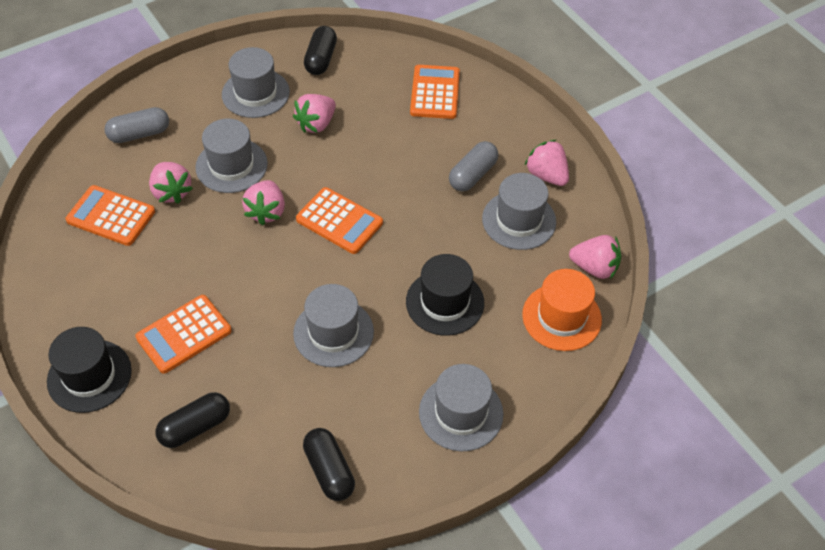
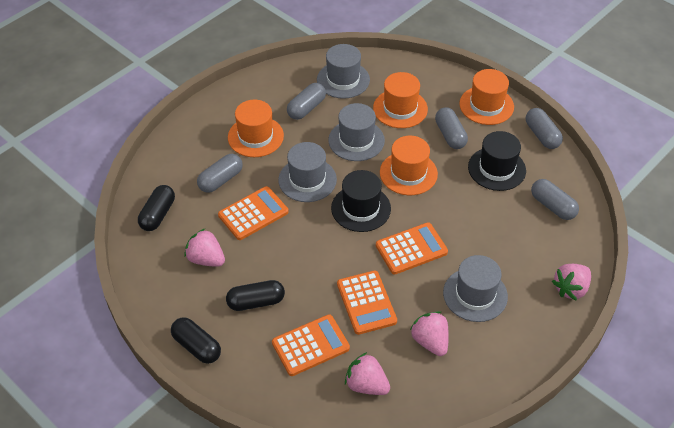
grey capsule: [104,107,169,143] [449,141,498,192] = 2 -> [197,154,243,193] [287,83,326,120] [435,107,468,149] [526,108,563,149] [531,179,579,220] = 5
grey hat: [195,119,268,193] [222,47,290,118] [293,284,374,367] [419,364,503,451] [482,173,556,250] = 5 -> [278,142,337,202] [317,44,370,99] [328,103,385,161] [443,255,508,322] = 4
orange hat: [522,269,602,351] = 1 -> [228,100,284,157] [373,72,428,128] [380,136,438,195] [459,69,514,125] = 4
pink strawberry: [149,162,193,204] [242,180,285,225] [293,94,336,133] [525,140,569,186] [569,235,621,279] = 5 -> [184,229,225,267] [345,352,390,395] [410,311,449,356] [552,264,591,301] = 4

